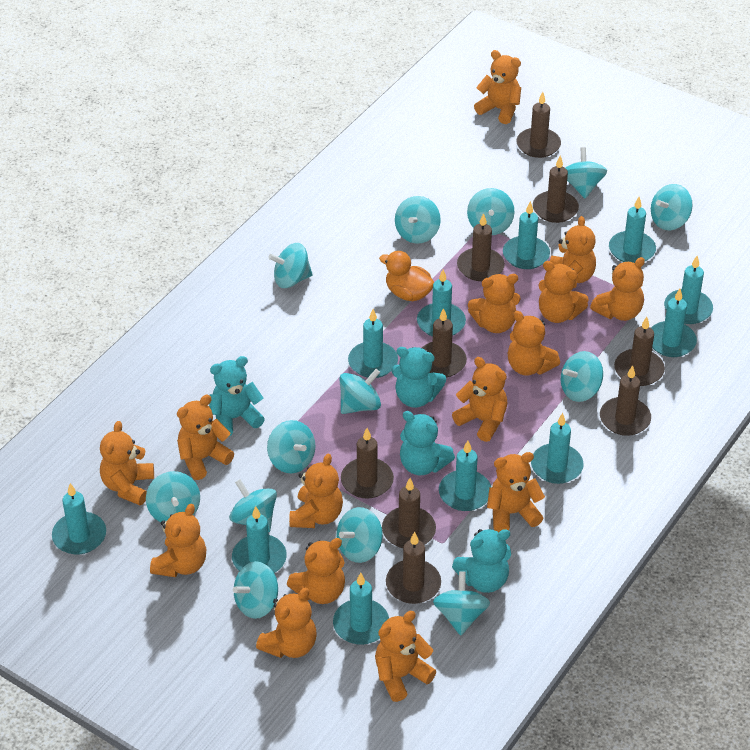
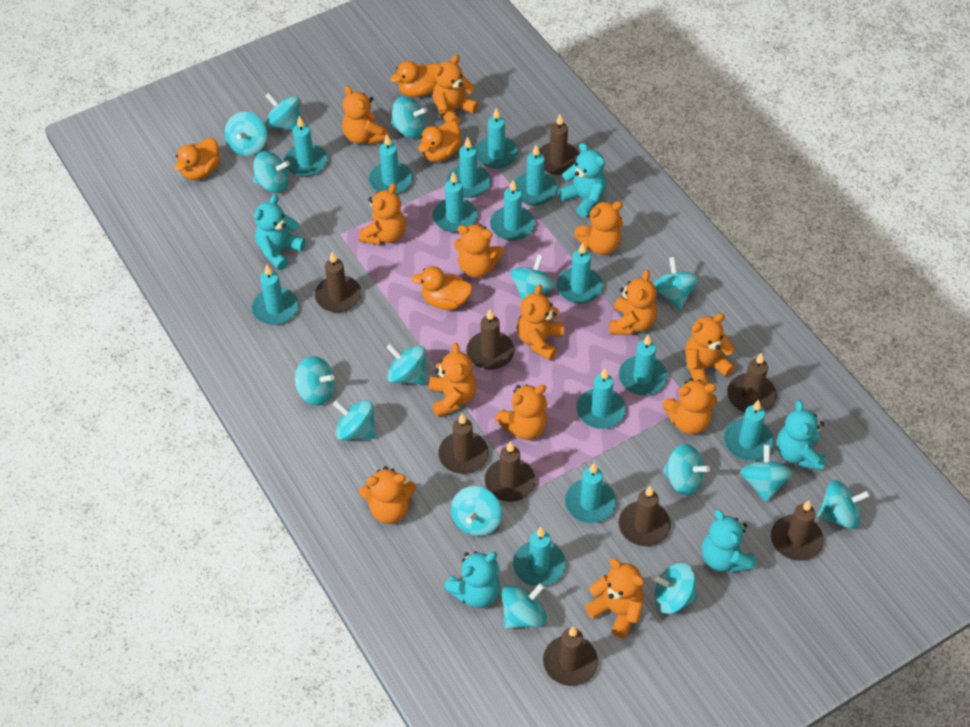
orange duck: [379,251,434,301] = 1 -> [174,138,220,180] [390,61,439,97] [412,266,473,310] [419,121,462,162] = 4
orange teddy bear: [100,421,154,505] [150,504,206,577] [177,395,234,480] [256,587,317,658] [287,538,345,604] [289,454,343,528] [375,611,436,702] [452,357,507,442] [468,274,521,333] [474,50,521,124] [487,452,545,532] [507,311,560,376] [539,261,589,323] [550,216,596,288] [590,257,645,321] = 15 -> [342,86,389,145] [359,183,406,245] [359,466,417,524] [429,343,476,417] [433,55,479,124] [454,224,504,278] [495,384,548,440] [517,285,564,361] [574,201,623,255] [585,558,644,638] [610,270,657,335] [662,378,717,435] [685,313,735,385] = 13
turquoise candle: [52,483,106,554] [232,506,287,573] [333,573,389,645] [348,309,398,378] [417,270,466,337] [439,441,492,511] [503,201,550,269] [531,413,584,484] [609,197,656,263] [651,289,697,357] [664,256,713,324] = 11 -> [251,264,299,325] [284,116,328,177] [369,135,413,194] [432,172,477,233] [447,137,491,198] [476,108,518,169] [490,180,535,241] [513,527,566,587] [515,145,557,205] [557,243,603,304] [565,463,616,523] [577,369,626,429] [619,335,667,395] [724,400,774,461] = 14
turquoise spinning top: [146,471,200,522] [229,479,277,532] [233,561,278,619] [267,420,316,473] [268,243,313,288] [337,507,383,563] [340,369,381,414] [395,196,441,244] [433,572,490,635] [467,188,515,235] [561,351,603,402] [565,147,607,198] [651,184,693,230] = 13 -> [224,112,267,156] [253,151,290,193] [265,93,300,130] [295,356,335,406] [333,400,376,440] [386,344,426,384] [390,96,427,138] [451,486,502,536] [502,583,547,629] [510,254,555,300] [651,562,698,614] [653,257,700,309] [663,444,710,496] [740,445,793,502] [817,480,870,529] = 15
turquoise teddy bear: [209,356,265,436] [391,347,446,408] [400,411,455,476] [452,529,511,593] = 4 -> [254,195,306,270] [444,551,500,608] [558,143,606,218] [702,509,756,573] [777,400,825,470] = 5

